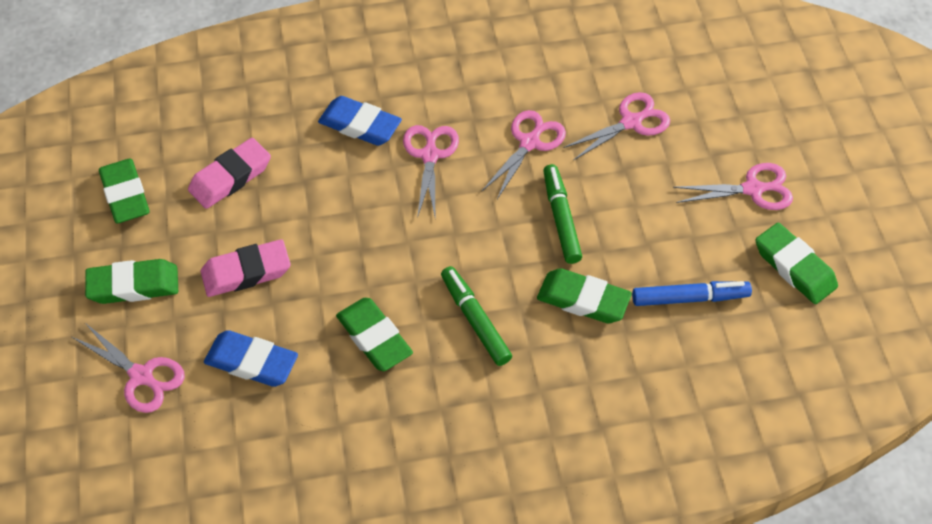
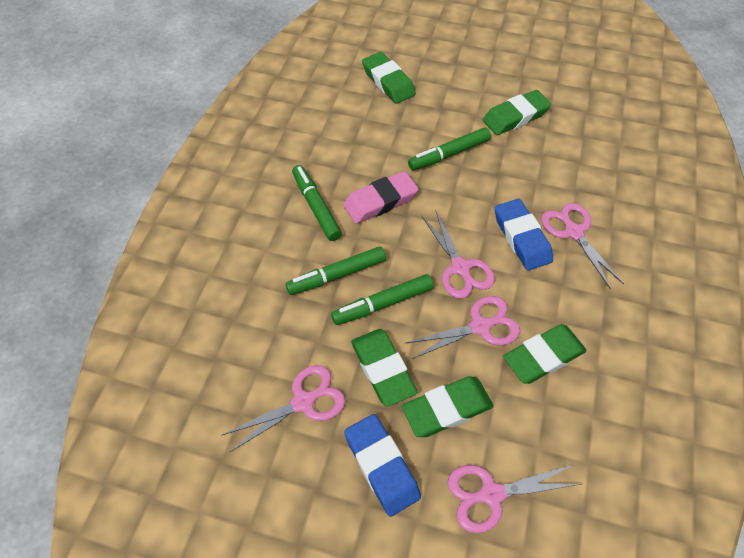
blue marker: [632,281,752,306] = 1 -> none = 0
green marker: [441,266,512,366] [543,164,582,264] = 2 -> [285,246,386,295] [292,165,342,241] [331,274,434,325] [408,128,491,171] = 4
pink eraser: [188,138,271,209] [201,239,291,297] = 2 -> [343,171,418,224] = 1

